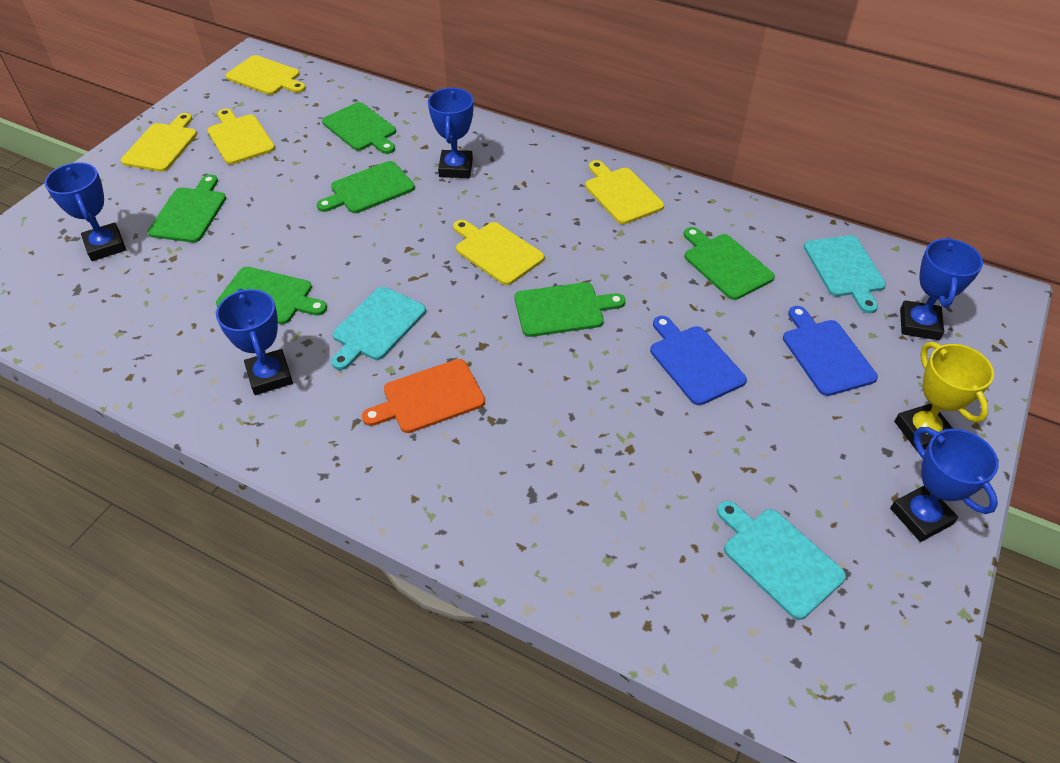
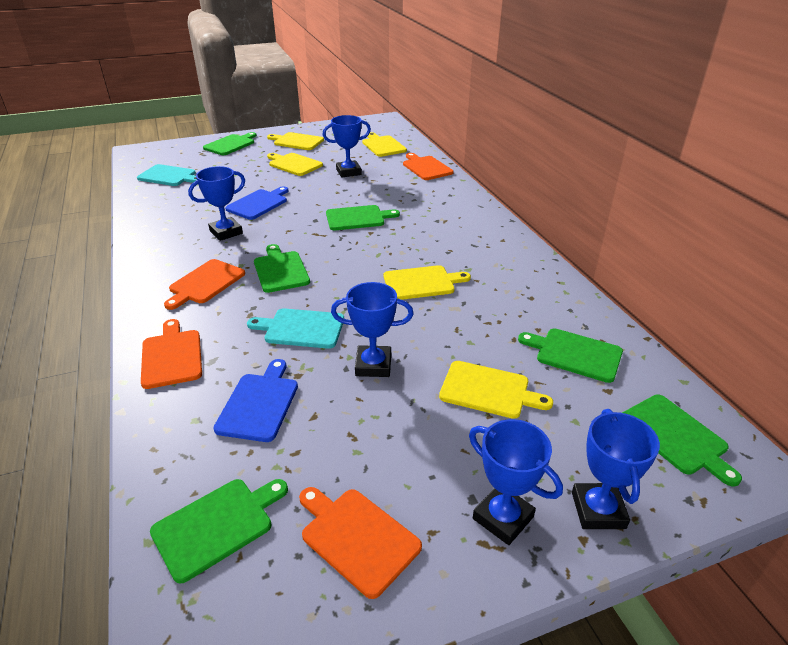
orange cutting board: [362,359,485,433] = 1 -> [141,319,202,389] [164,259,245,310] [299,487,422,599] [403,153,454,180] = 4
turquoise cutting board: [331,287,426,370] [717,501,846,620] [804,235,886,313] = 3 -> [137,164,197,186] [247,308,344,349] = 2
yellow trophy: [894,342,994,452] = 1 -> none = 0

